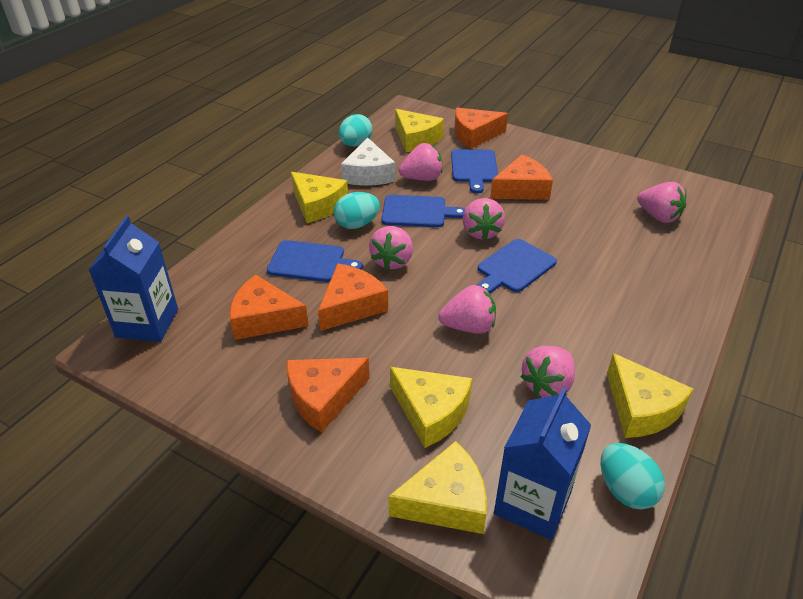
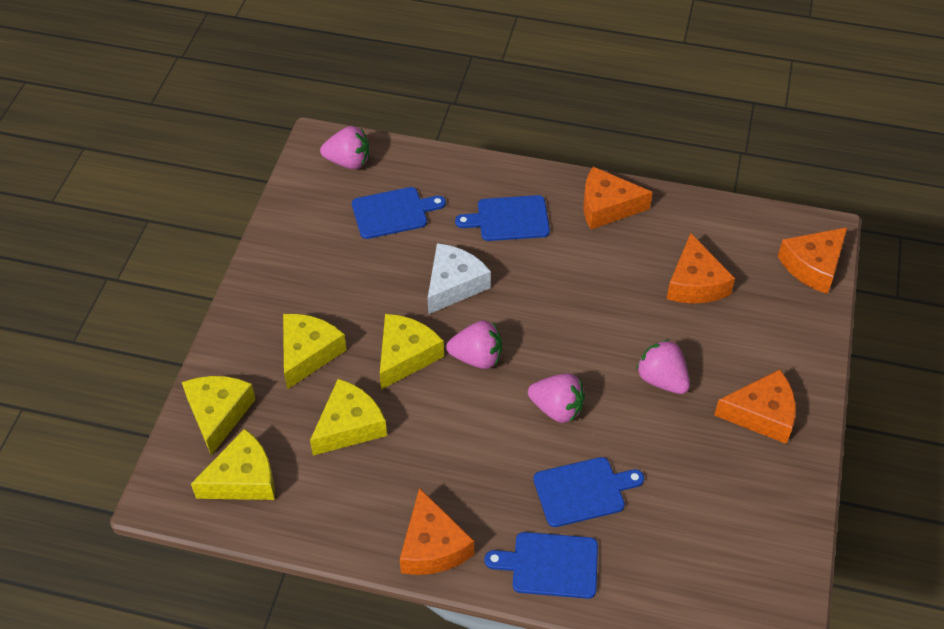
blue carton: [89,216,178,342] [494,386,591,540] = 2 -> none = 0
pink strawberry: [369,226,413,270] [399,143,443,181] [438,285,496,334] [463,198,505,240] [520,346,575,397] [637,182,687,223] = 6 -> [320,126,369,169] [446,320,502,369] [528,373,585,423] [636,339,690,394] = 4
turquoise egg: [334,192,380,229] [339,114,372,146] [600,443,665,510] = 3 -> none = 0

